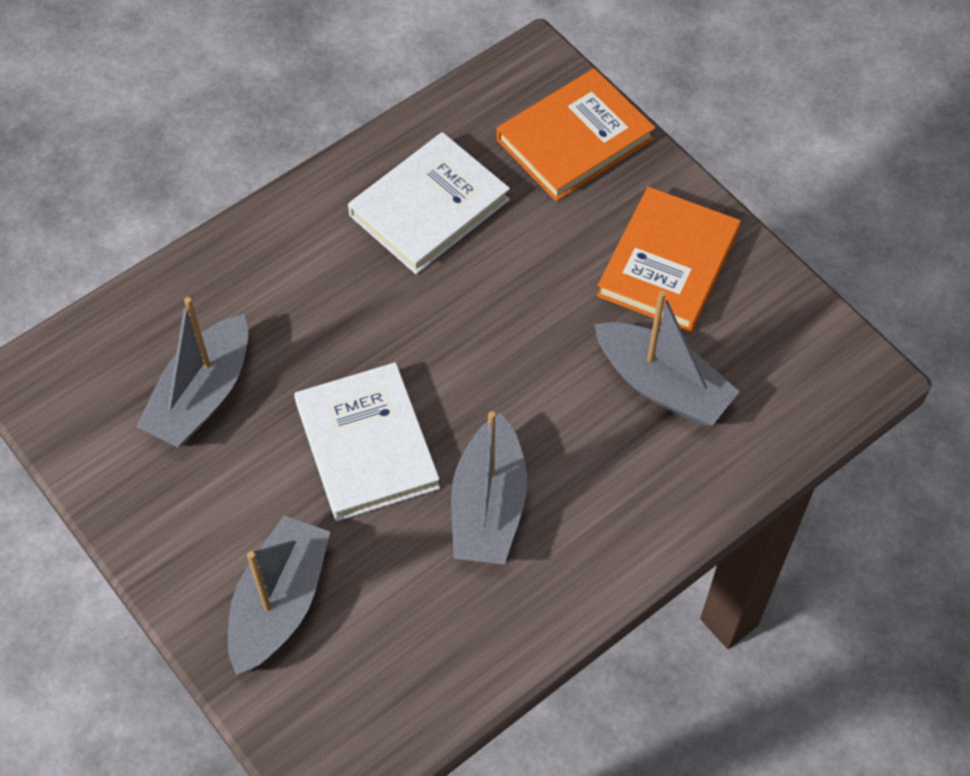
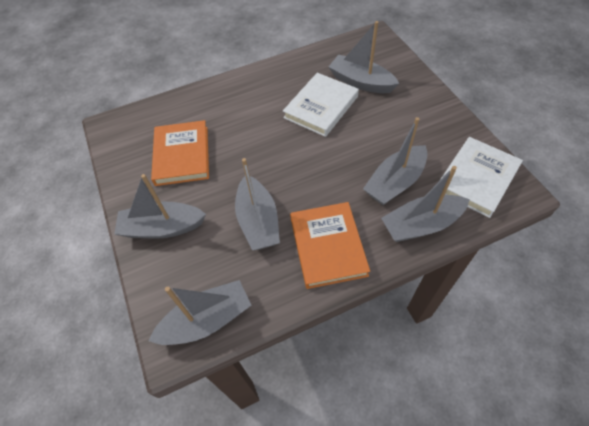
grey boat: [136,297,248,447] [228,516,330,675] [451,411,527,565] [594,291,739,426] = 4 -> [114,174,206,238] [148,280,251,345] [235,158,280,250] [329,21,399,93] [363,117,428,205] [381,166,470,242] = 6

